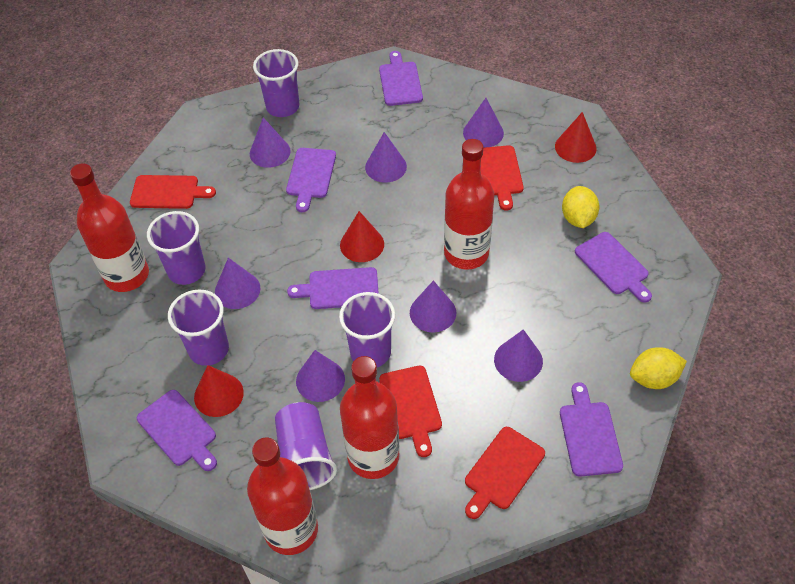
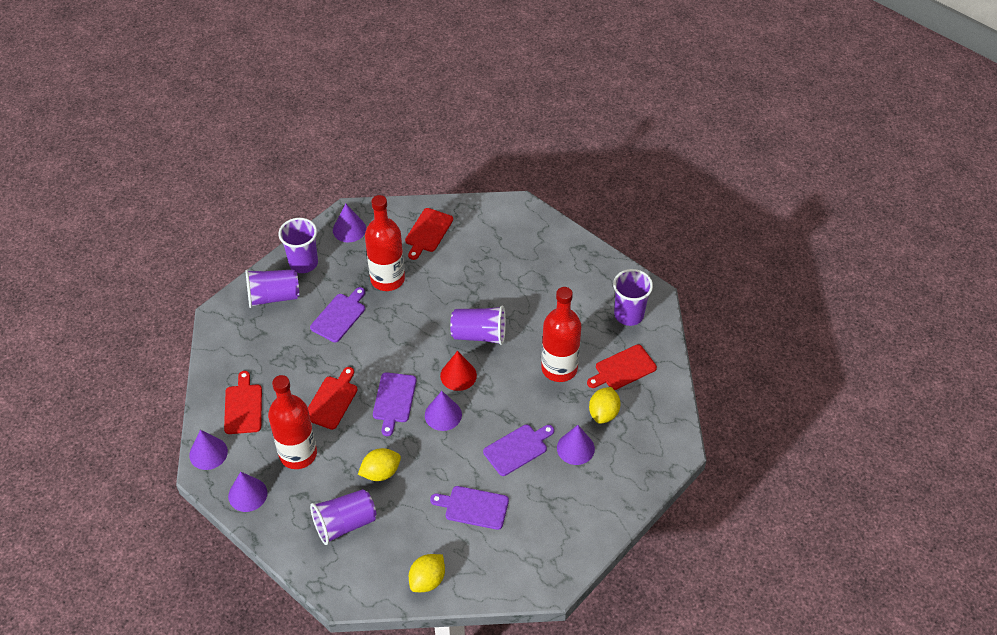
purple cone: [215,258,260,309] [250,117,291,168] [296,350,345,402] [365,132,407,183] [410,280,456,332] [463,98,504,148] [494,329,543,382] = 7 -> [189,430,228,470] [228,472,267,512] [333,204,366,242] [425,391,462,431] [557,425,595,465] = 5
purple cutting board: [137,390,217,471] [286,148,336,212] [287,267,379,309] [379,51,423,106] [560,382,623,477] [575,232,652,303] = 6 -> [310,287,365,343] [373,372,416,436] [430,486,509,530] [483,425,554,476] = 4
red bottle: [70,163,149,292] [247,437,318,555] [340,356,399,479] [444,139,494,269] = 4 -> [268,375,317,469] [365,195,405,291] [541,287,581,382] = 3
red cone: [194,365,244,417] [340,211,384,262] [555,112,597,163] = 3 -> [440,351,477,391] = 1
yellow lemon: [562,186,600,228] [630,347,687,389] = 2 -> [358,448,401,481] [409,554,445,592] [589,387,621,424] = 3

